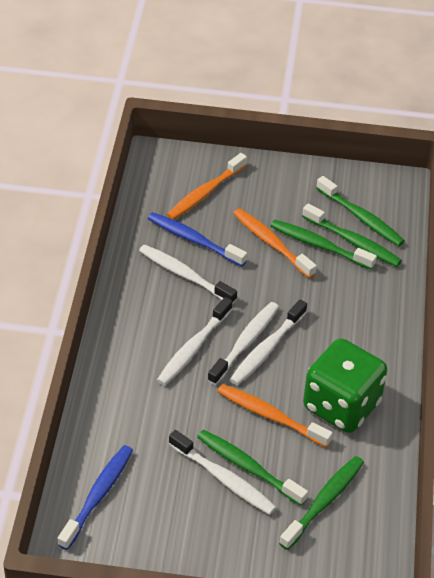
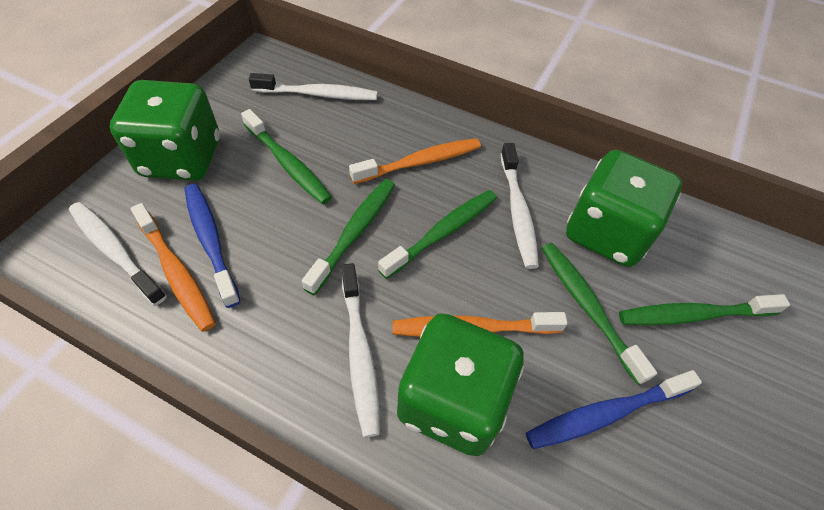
green dice: [303,338,387,433] = 1 -> [110,80,220,181] [397,313,524,456] [566,150,682,267] = 3
white toothbrush: [139,244,237,304] [157,297,232,386] [169,430,276,515] [207,302,279,385] [230,300,307,385] = 5 -> [69,202,167,306] [249,73,378,100] [341,263,380,438] [501,143,539,269] = 4

